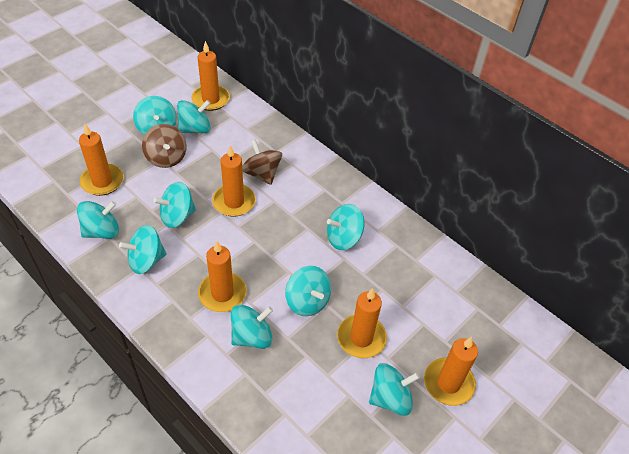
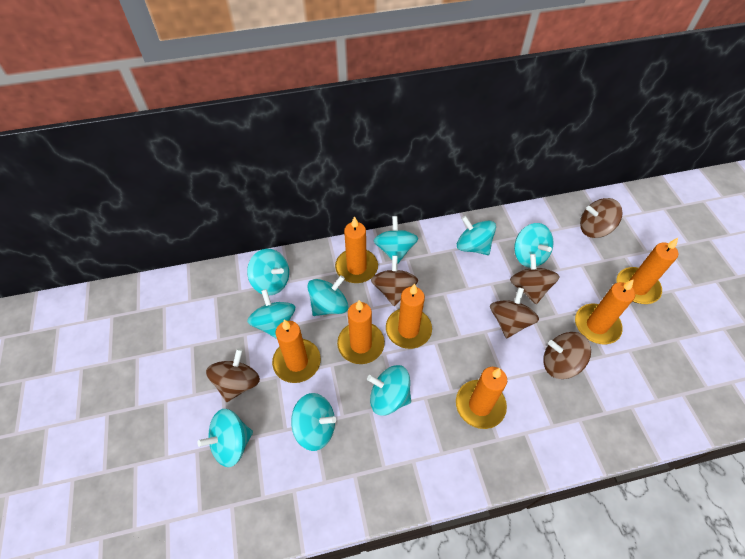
brown spinning top: [142,124,187,168] [242,140,282,185] = 2 -> [206,348,260,402] [371,256,418,306] [490,287,539,339] [510,254,559,304] [543,332,591,379] [580,198,623,238] = 6
orange candle: [79,124,124,196] [192,41,230,111] [198,241,247,312] [212,145,256,217] [337,288,387,358] [424,337,478,406] = 6 -> [272,320,321,383] [335,216,378,283] [337,300,385,364] [386,284,432,349] [456,367,507,429] [575,279,635,344] [617,238,678,304] = 7

